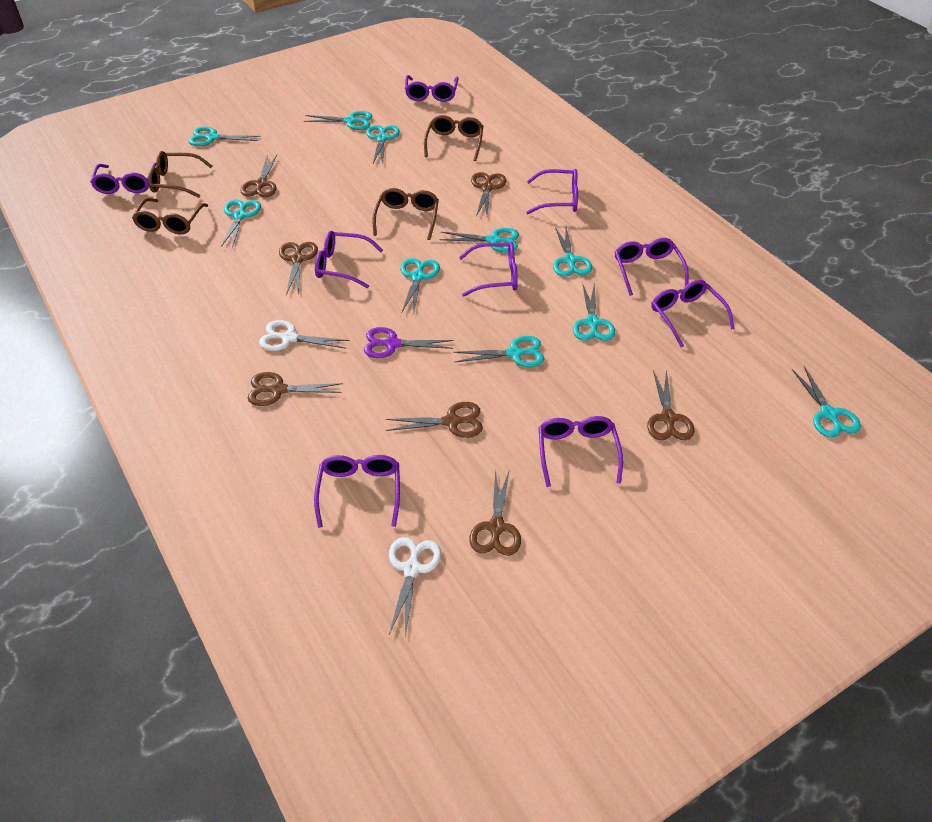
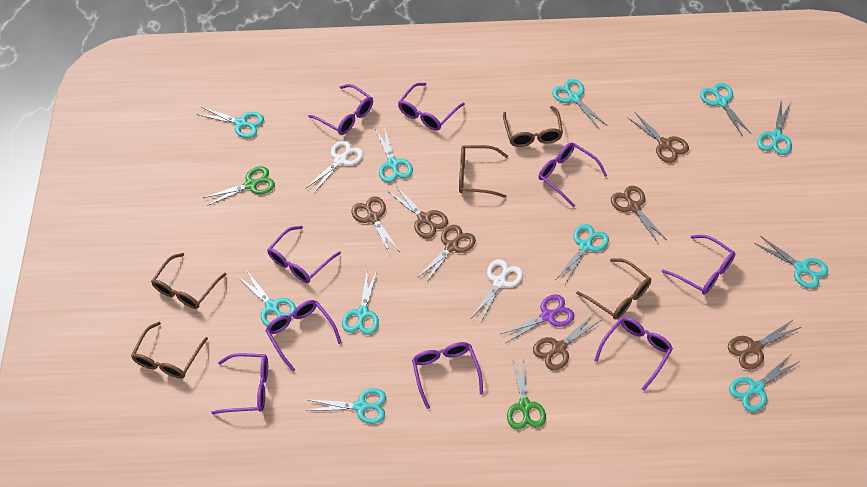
brown glasses: [132,198,208,235] [148,151,213,198] [372,188,439,240] [424,115,483,161] = 4 -> [131,322,208,379] [151,253,227,309] [459,145,508,198] [503,106,563,147] [576,258,651,320] = 5
green scissors: none = 0 -> [203,166,275,206] [507,357,546,430] = 2
turquoise scissors: [189,127,260,146] [221,199,261,248] [304,111,372,130] [366,125,400,163] [401,258,440,313] [439,228,519,253] [453,336,545,367] [553,227,592,277] [573,283,615,341] [792,366,861,438] = 10 -> [197,107,264,138] [239,270,296,326] [306,388,386,424] [342,269,379,335] [375,129,413,183] [552,79,606,129] [556,224,609,284] [700,83,751,137] [729,355,800,412] [754,236,828,289] [757,102,792,155] = 11

